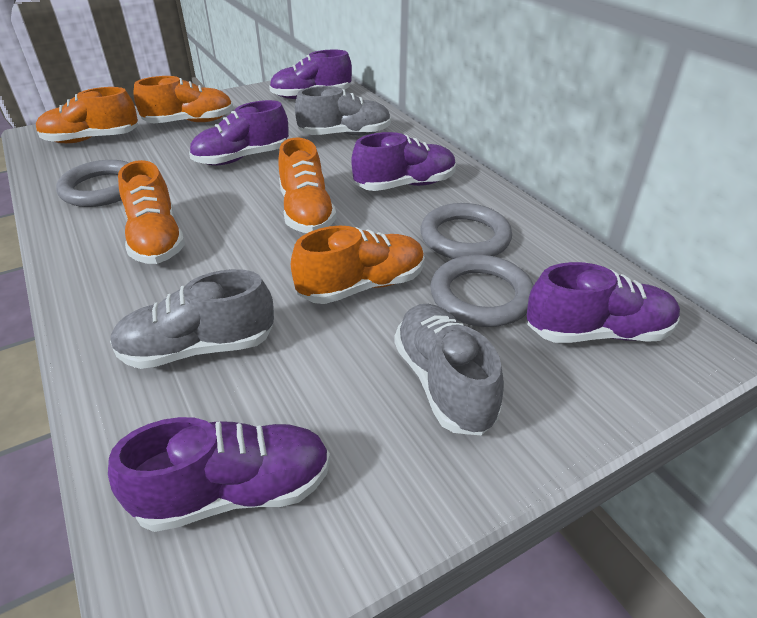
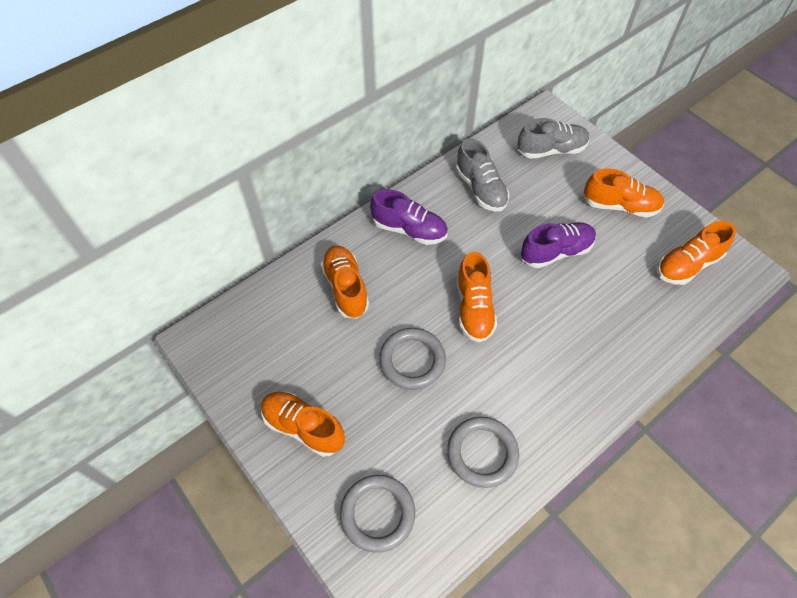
grey shoe: [110,269,274,369] [295,86,391,136] [394,304,504,435] = 3 -> [456,138,509,211] [517,118,590,159] = 2
purple shoe: [108,417,330,532] [189,100,289,166] [269,50,352,99] [351,132,456,191] [527,262,680,343] = 5 -> [370,189,448,245] [521,222,596,268] = 2

